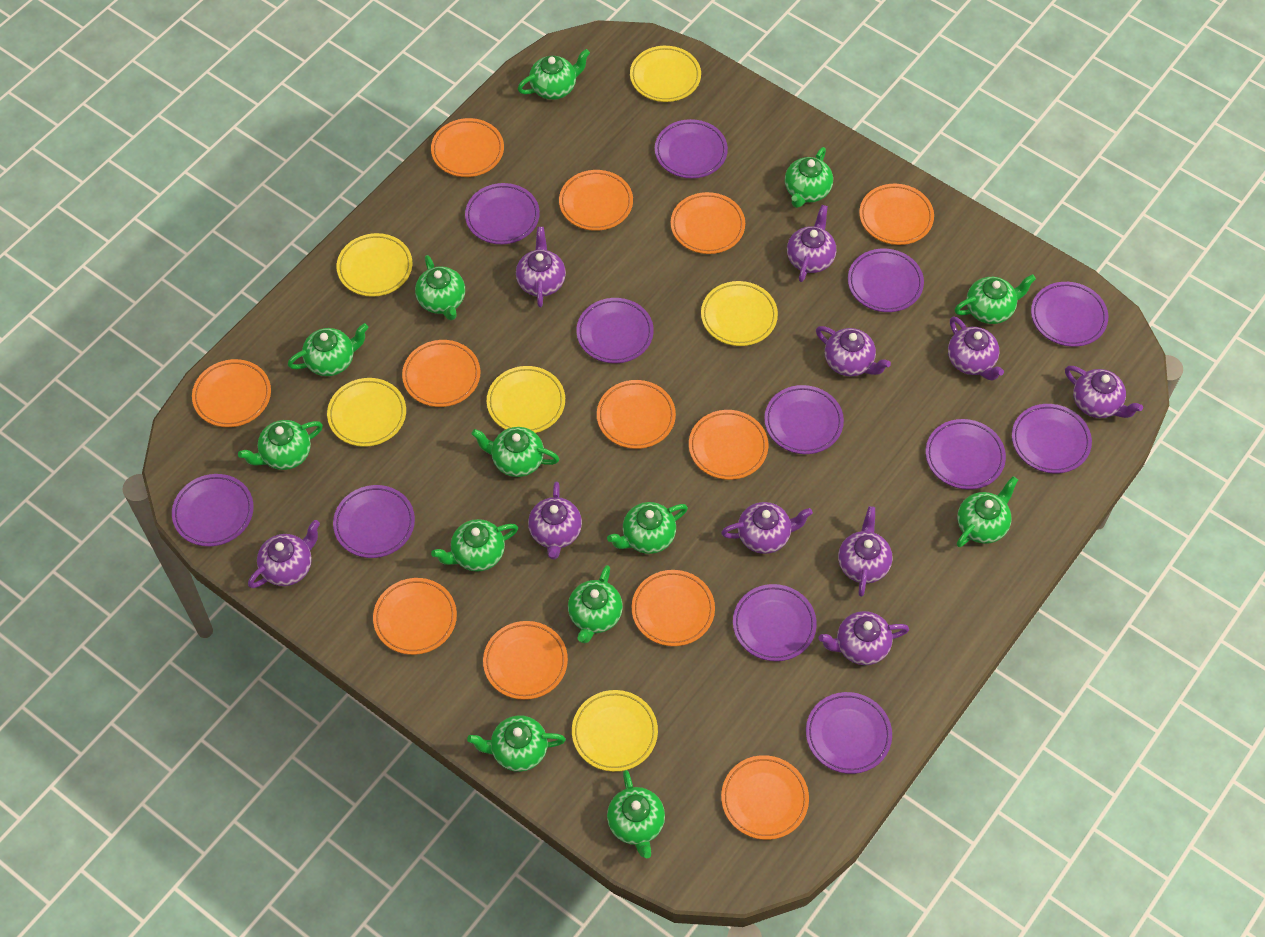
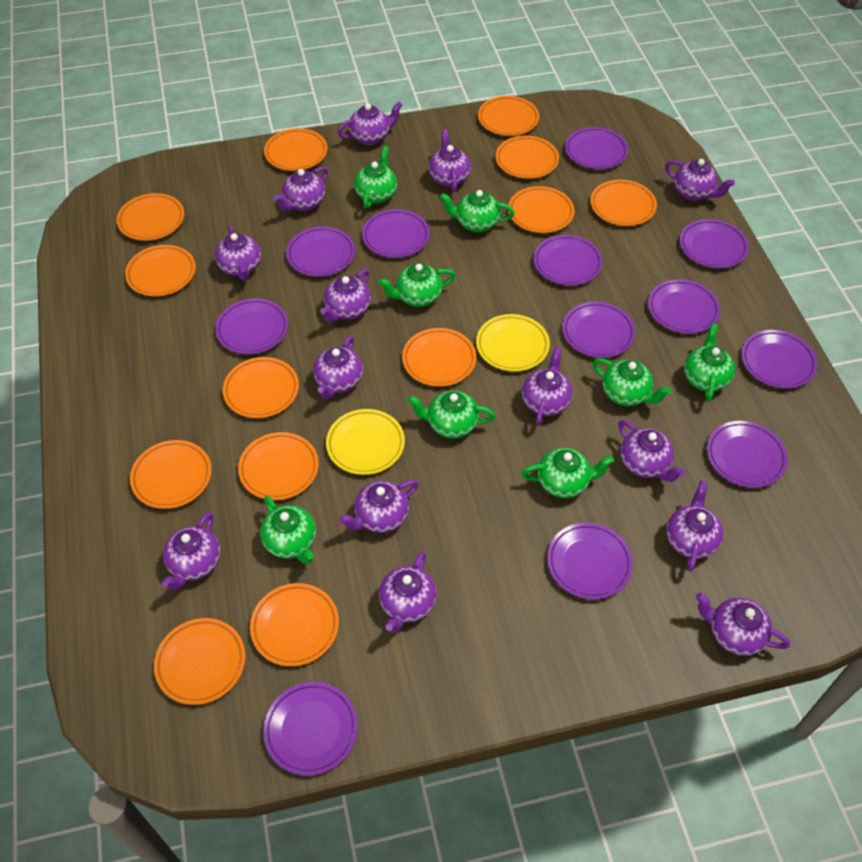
green teapot: [238,420,323,470] [288,323,368,376] [415,255,465,320] [431,519,518,572] [467,715,566,772] [471,427,559,477] [518,49,590,100] [568,565,623,643] [607,502,688,554] [607,770,665,858] [785,147,833,208] [954,274,1036,324] [957,476,1018,547] = 13 -> [260,496,316,564] [354,146,397,208] [379,263,456,307] [408,391,495,438] [440,190,515,232] [521,448,614,498] [592,358,671,406] [684,324,735,401] = 8
orange plate: [192,359,271,427] [373,578,457,655] [402,340,480,407] [431,118,504,177] [483,621,568,700] [559,170,633,231] [597,380,676,449] [632,570,715,646] [671,192,745,254] [689,410,768,480] [721,755,809,840] [859,184,934,245] = 12 -> [117,193,184,241] [125,245,196,296] [130,440,212,509] [154,618,245,705] [223,357,299,418] [238,432,319,500] [250,583,339,666] [264,128,327,171] [402,328,476,387] [478,96,539,136] [496,136,559,179] [508,186,575,233] [590,180,657,226] = 13
purple teapot: [248,520,320,588] [516,227,566,307] [528,482,582,559] [721,502,813,554] [787,205,836,282] [816,326,891,376] [819,611,909,665] [838,506,892,597] [948,316,1004,381] [1065,366,1143,418] = 10 -> [162,512,221,590] [215,225,261,281] [274,166,328,211] [313,336,363,399] [320,269,371,323] [337,102,402,145] [339,480,418,533] [379,551,437,633] [429,130,471,192] [522,347,573,425] [618,420,685,482] [665,159,735,201] [666,481,723,572] [696,593,790,656] = 14
yellow plate: [327,378,406,447] [337,233,412,297] [487,366,565,433] [572,690,658,772] [630,46,701,102] [701,281,778,346] = 6 -> [326,409,405,475] [476,314,550,372] = 2

